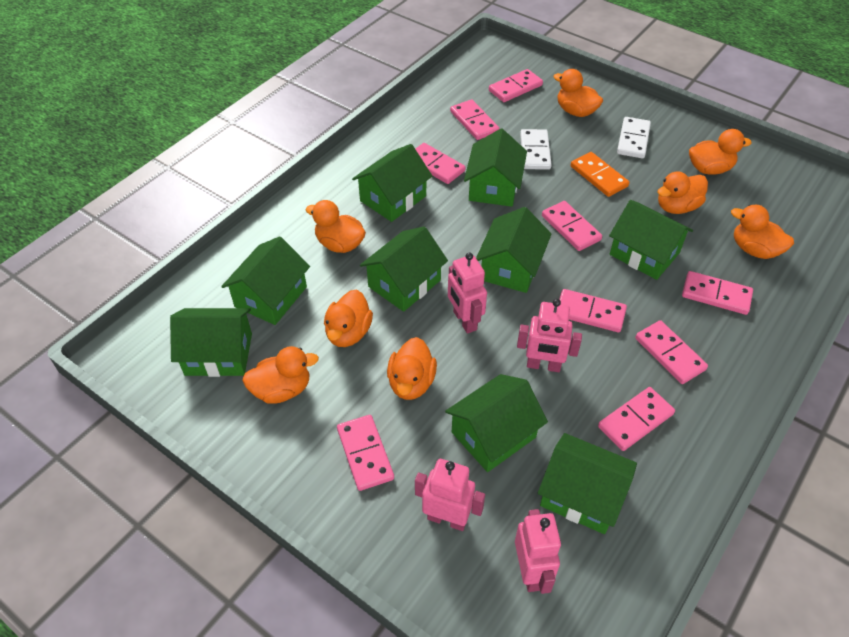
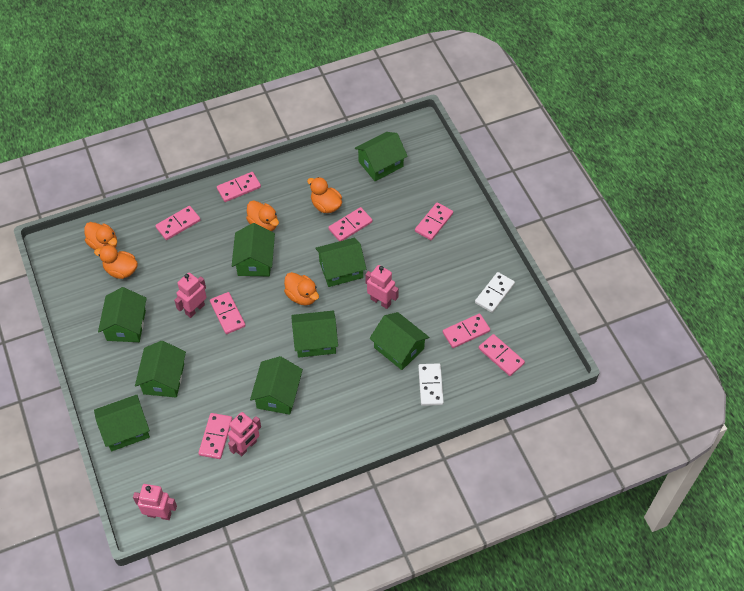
orange domino: [571,152,629,197] = 1 -> none = 0
orange duck: [242,346,319,404] [305,200,366,253] [324,289,373,347] [387,337,437,400] [553,69,603,117] [657,171,708,214] [689,129,752,175] [731,205,794,259] = 8 -> [84,222,117,250] [94,245,138,279] [246,200,279,231] [284,272,319,305] [307,177,342,213] = 5
pink domino: [337,415,394,491] [415,143,466,184] [450,100,499,140] [489,69,543,102] [542,201,602,251] [559,289,627,332] [598,387,675,451] [635,320,708,384] [682,271,753,315] = 9 -> [155,206,201,240] [198,413,232,459] [210,292,245,334] [217,172,261,202] [328,207,373,241] [415,202,453,240] [443,313,490,348] [479,334,525,376] = 8

